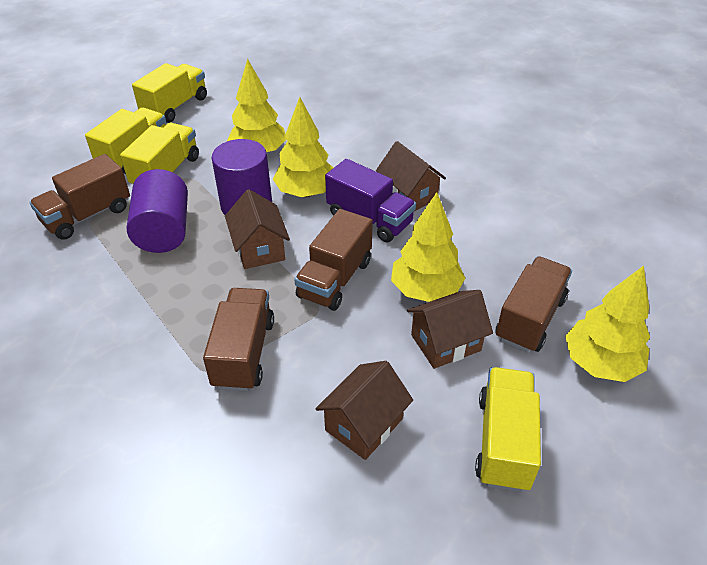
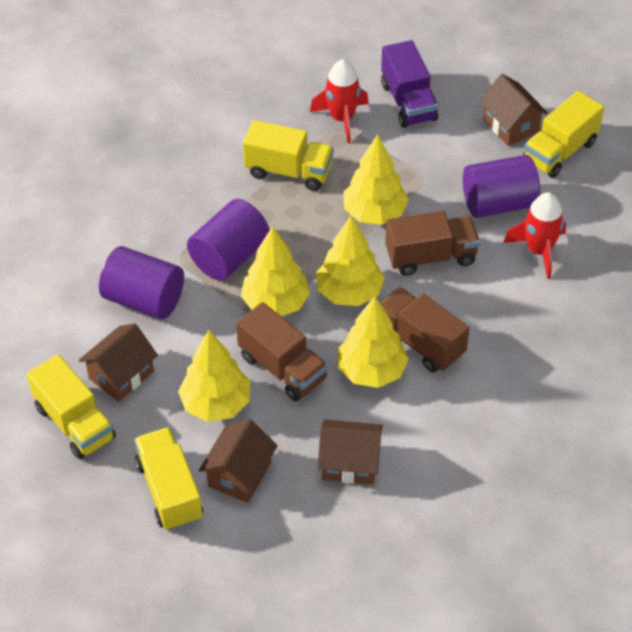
brown truck: [29,154,130,240] [203,288,274,392] [294,209,373,311] [495,257,572,353] = 4 -> [236,302,328,401] [380,287,470,373] [385,210,480,276] = 3
purple cylinder: [127,169,188,253] [212,139,272,215] = 2 -> [99,246,184,319] [187,199,270,281] [463,155,540,218] = 3
red rocket: none = 0 -> [310,59,369,143] [503,192,566,279] = 2
yellow tree: [227,59,287,152] [273,97,334,197] [391,192,465,302] [565,266,650,382] = 4 -> [178,330,250,422] [241,226,310,316] [316,216,385,306] [338,296,409,388] [343,134,409,225] = 5

